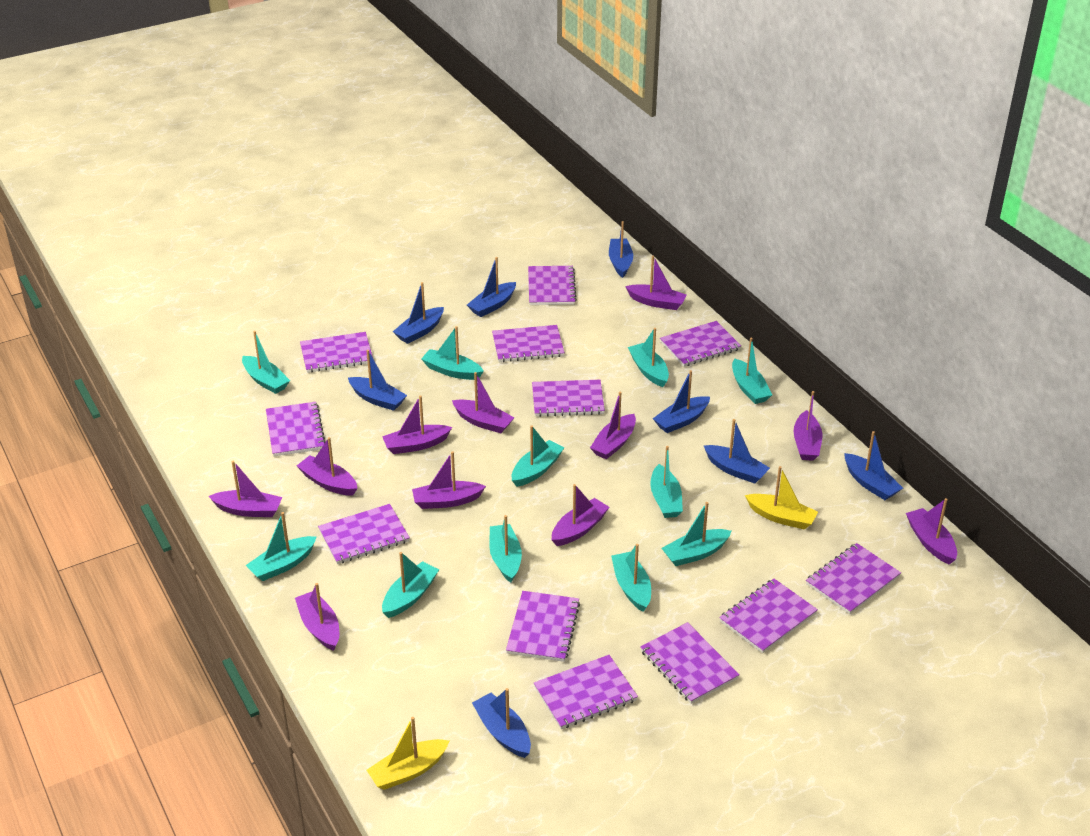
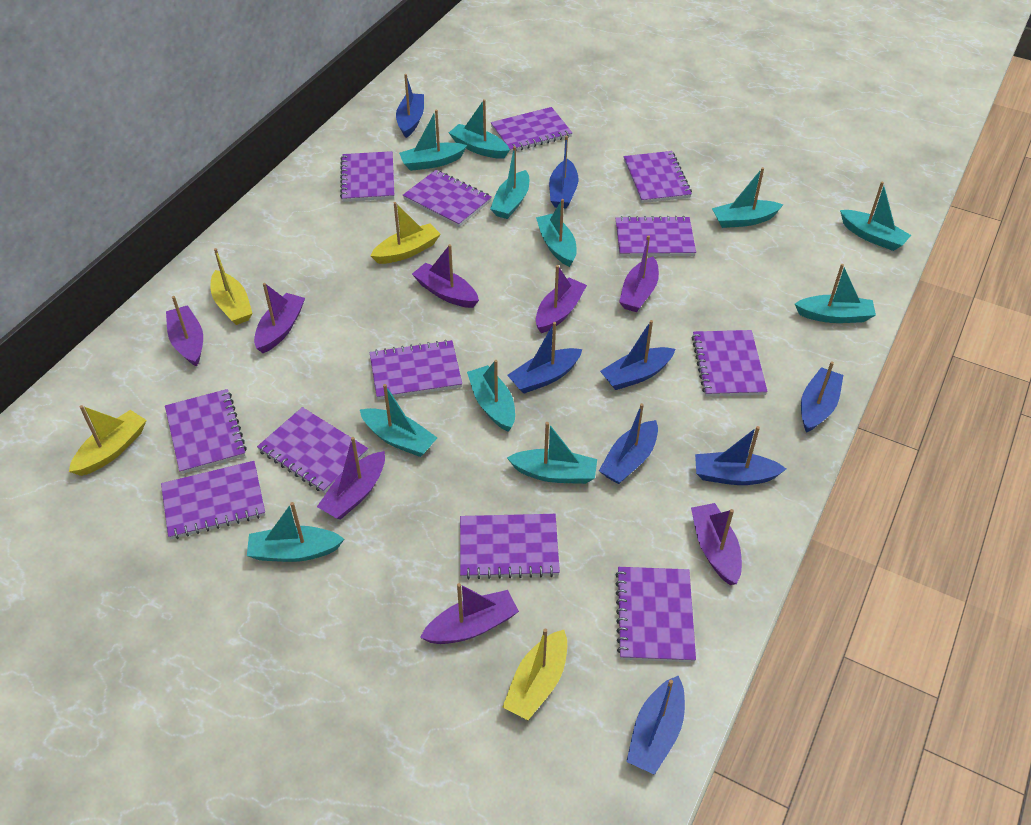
purple boat: [209,461,282,517] [295,583,339,651] [297,437,357,496] [382,395,452,454] [412,451,486,509] [452,372,515,433] [552,484,610,546] [590,392,636,459] [625,256,687,310] [794,391,822,461] [906,498,957,565] = 11 -> [166,296,203,366] [254,283,305,353] [317,437,385,520] [412,244,479,308] [420,583,519,644] [536,265,587,333] [619,235,659,312] [691,503,742,585] = 8
yellow boat: [366,717,449,790] [745,466,818,529] = 2 -> [69,405,147,476] [211,248,253,325] [370,202,441,264] [503,628,567,720] = 4

